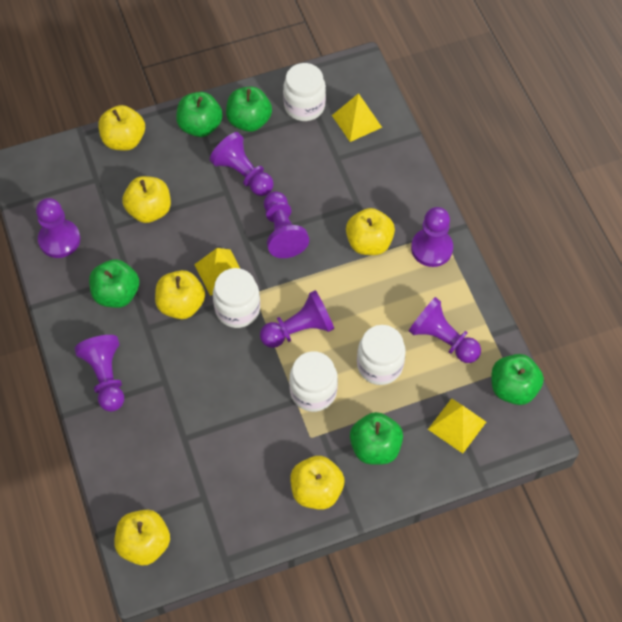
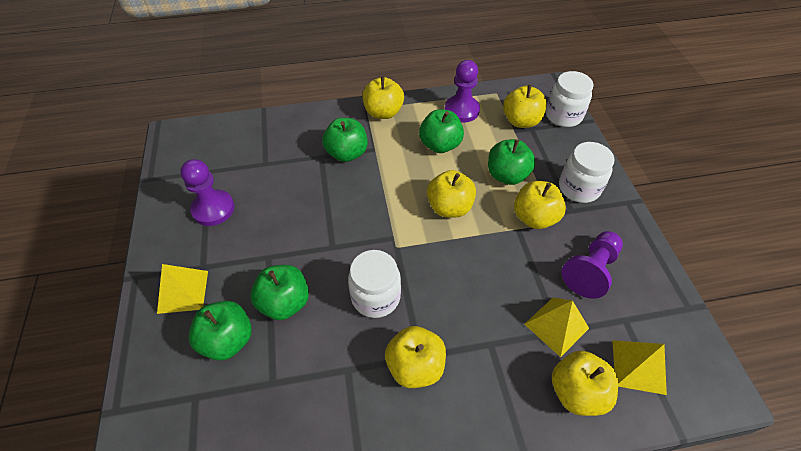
purple pawn: [36,198,80,258] [74,335,124,412] [210,132,274,196] [260,290,334,348] [264,191,309,258] [409,297,481,363] [411,207,453,267] = 7 -> [180,159,234,226] [444,60,480,123] [562,231,623,299] = 3
white jar: [213,268,260,328] [283,63,326,121] [289,351,338,412] [357,325,406,385] = 4 -> [348,250,401,318] [546,71,593,127] [559,142,614,203] = 3

